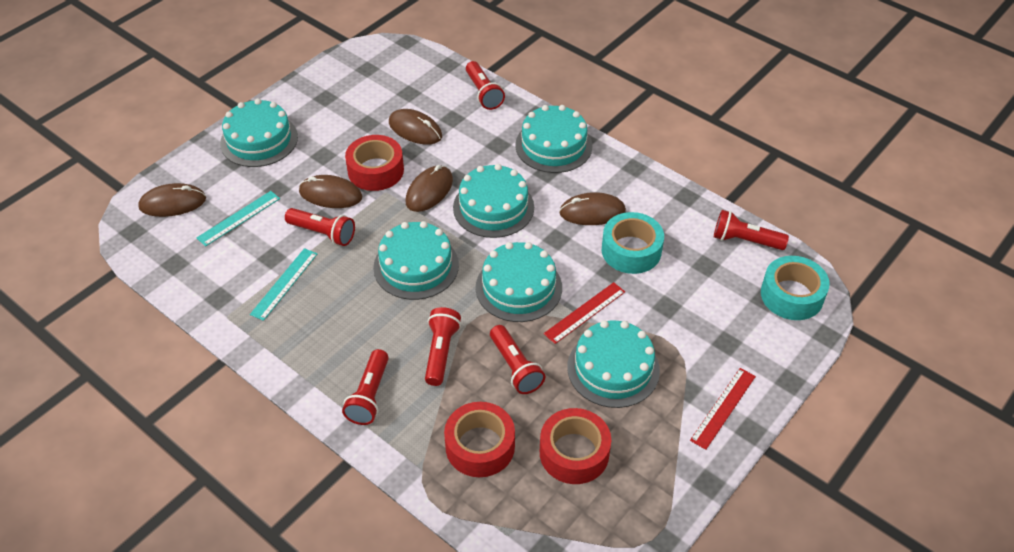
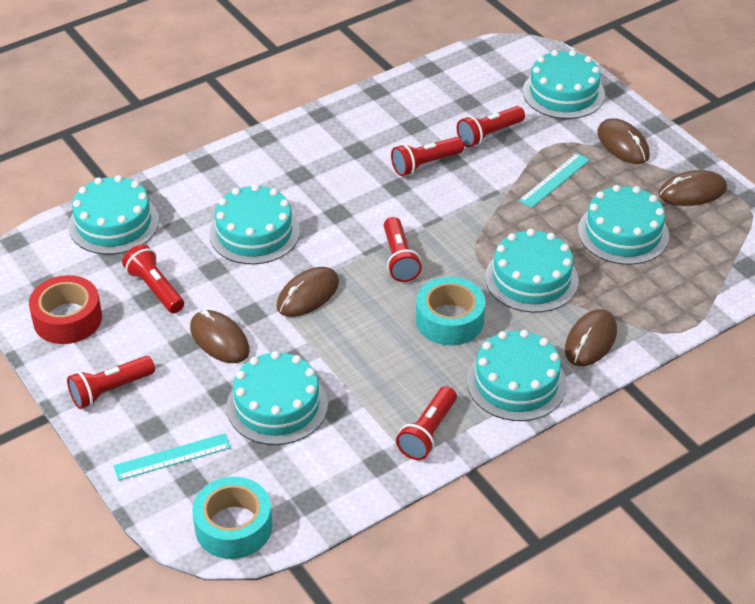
red ruler: [544,282,625,344] [690,368,756,450] = 2 -> none = 0
red tape: [345,135,404,191] [444,402,515,477] [540,408,611,484] = 3 -> [29,275,102,344] = 1
turquoise cake: [220,99,298,167] [373,221,459,300] [453,164,534,238] [476,242,562,322] [515,105,593,173] [567,320,660,408] = 6 -> [68,175,159,254] [209,184,300,264] [227,351,328,445] [467,330,567,421] [485,229,579,313] [523,50,605,119] [578,185,669,265] = 7

